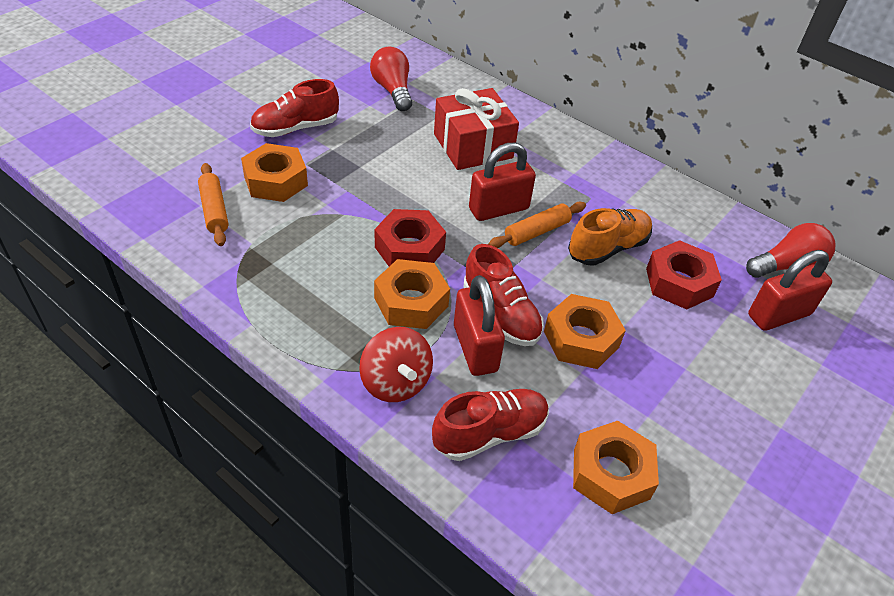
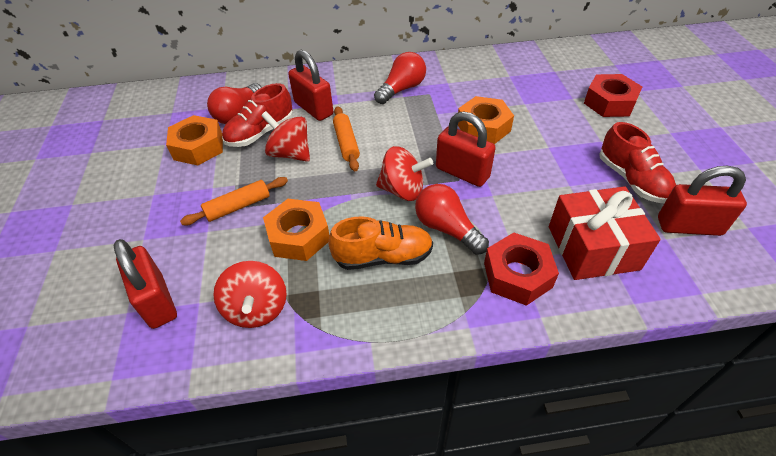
orange nut: [241,143,308,202] [374,259,450,329] [544,294,626,369] [573,420,659,514] = 4 -> [166,115,223,165] [263,199,330,261] [458,96,514,144] = 3
red light bulb: [370,47,412,111] [746,223,835,278] = 2 -> [207,83,262,124] [374,52,426,104] [415,184,489,255] = 3
red padlock: [454,275,505,376] [469,143,536,221] [748,250,832,331] = 3 -> [113,239,177,329] [288,50,333,121] [436,111,496,187] [658,166,747,236] = 4
red shoe: [250,79,339,137] [432,389,549,461] [464,244,544,346] = 3 -> [222,83,293,147] [599,122,676,203] = 2
red spinning top: [359,327,433,402] = 1 -> [213,261,287,328] [261,111,310,162] [376,146,433,201] = 3

